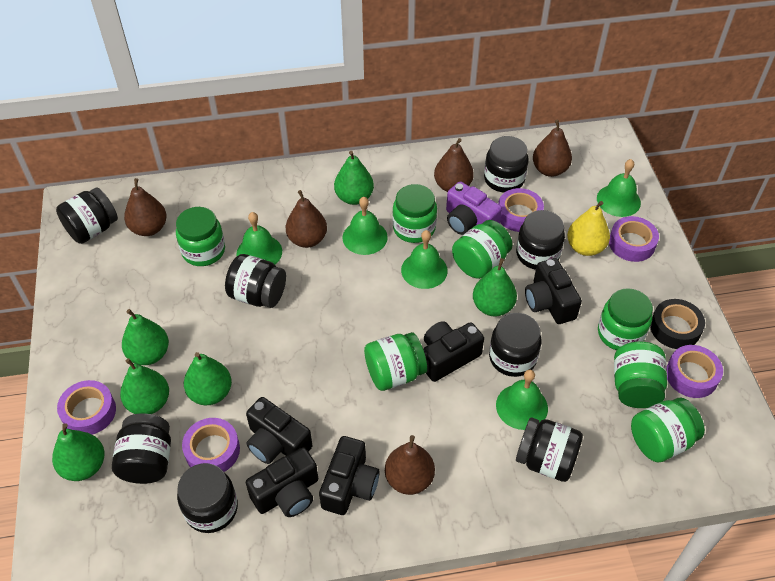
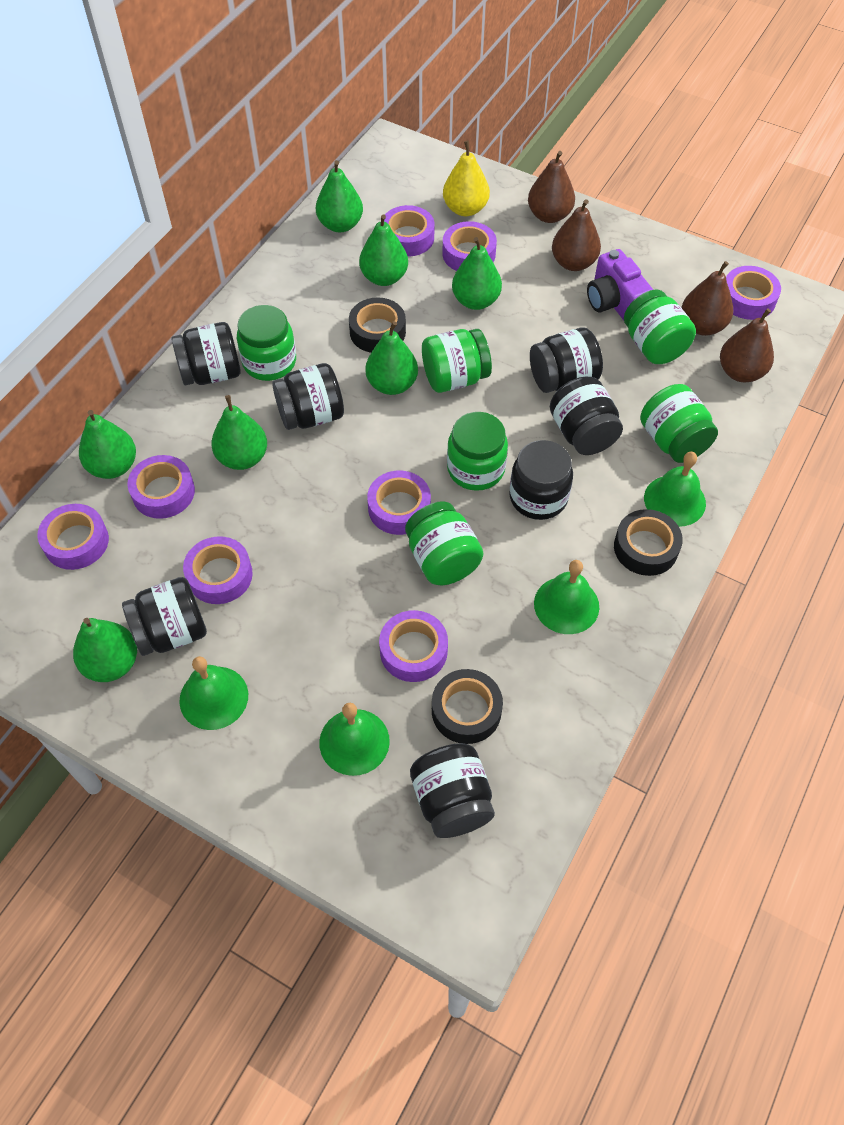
black camera: [246,397,312,464] [246,447,318,517] [319,436,380,515] [423,321,484,382] [525,258,582,324] = 5 -> none = 0
black jar: [56,187,118,244] [112,413,171,484] [177,463,238,533] [225,254,286,308] [484,136,529,192] [489,313,542,377] [516,210,565,270] [516,418,583,482] = 8 -> [122,577,207,656] [171,322,241,385] [272,363,344,430] [410,743,495,838] [509,440,573,520] [530,327,603,393] [550,377,623,455] = 7
black tape: [650,299,705,349] = 1 -> [349,298,406,353] [432,669,503,744] [614,509,683,576] = 3
brown pear: [124,178,167,236] [286,190,327,248] [385,435,435,495] [434,138,474,192] [533,120,572,177] = 5 -> [528,151,575,223] [552,199,601,271] [682,261,733,336] [720,308,774,382] = 4
green bell: [237,212,282,264] [342,197,388,255] [401,230,448,289] [496,370,548,430] [597,159,641,217] = 5 -> [179,656,248,730] [319,703,390,776] [534,560,599,634] [644,451,706,527] = 4
green jar: [176,207,225,266] [364,332,427,391] [392,184,437,243] [452,220,513,279] [598,288,653,350] [614,341,667,408] [631,398,705,463] = 7 -> [237,305,296,381] [405,501,483,585] [422,329,492,393] [447,412,508,491] [624,289,696,364] [640,384,718,463] = 6
green pear: [52,423,105,481] [120,358,169,414] [122,309,169,365] [184,352,232,405] [334,151,374,205] [473,258,517,317] = 6 -> [73,618,137,682] [79,410,136,479] [211,395,267,470] [316,160,363,232] [359,214,408,286] [365,321,418,395] [452,237,502,310] = 7
purple tape: [57,380,116,435] [182,418,240,472] [498,188,544,232] [609,216,659,262] [667,345,723,398] = 5 -> [37,504,109,570] [127,455,195,519] [183,536,253,604] [367,470,431,535] [379,610,448,682] [384,205,435,256] [442,221,497,271] [726,266,781,320] = 8

